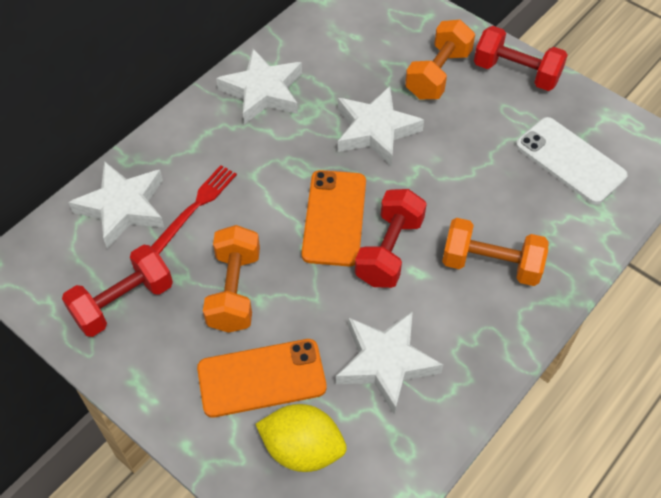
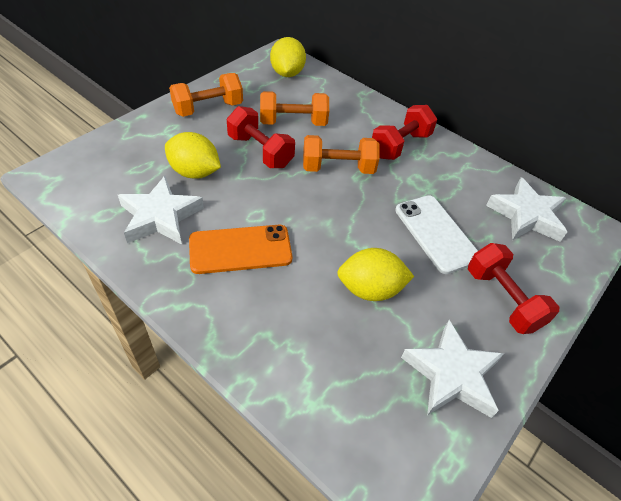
orange phone: [197,339,327,417] [301,170,366,267] = 2 -> [189,225,292,274] = 1
red fork: [151,165,237,254] = 1 -> none = 0
white star: [68,161,164,249] [216,49,302,124] [336,311,443,415] [338,86,424,166] = 4 -> [118,176,204,244] [401,320,504,418] [486,177,567,242] = 3
yellow lemon: [255,404,347,472] = 1 -> [165,132,221,179] [270,37,306,77] [337,248,414,301] = 3

